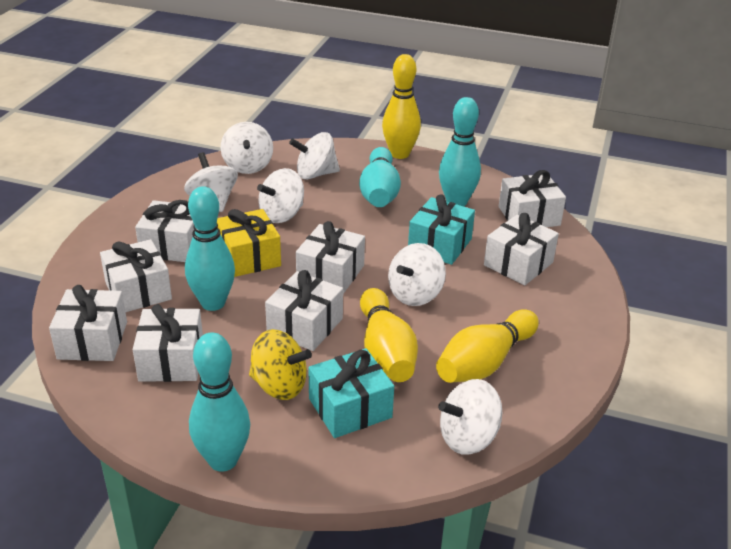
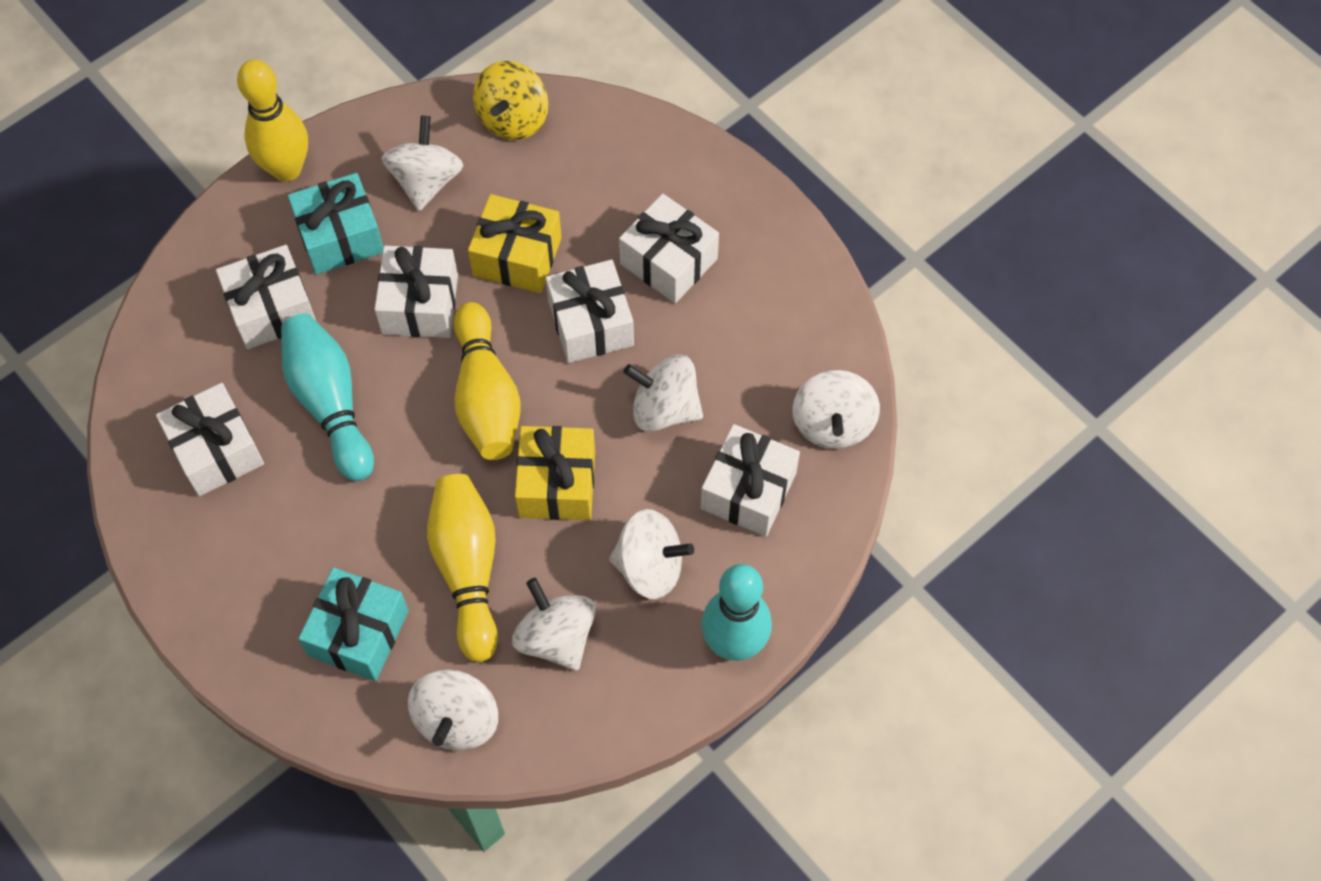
turquoise bowling pin: [185,186,235,311] [189,333,250,472] [359,147,401,207] [439,97,481,206] = 4 -> [281,314,374,481] [701,564,772,661] = 2
white gift: [49,285,127,361] [100,239,172,312] [133,304,203,382] [135,200,194,262] [265,270,343,351] [296,221,365,294] [484,213,559,285] [499,170,566,227] = 8 -> [156,383,264,496] [216,245,316,349] [374,246,458,338] [546,260,634,363] [619,194,719,303] [701,424,800,537] = 6
yellow gift: [217,209,281,277] = 1 -> [468,194,562,293] [515,426,595,520] = 2

